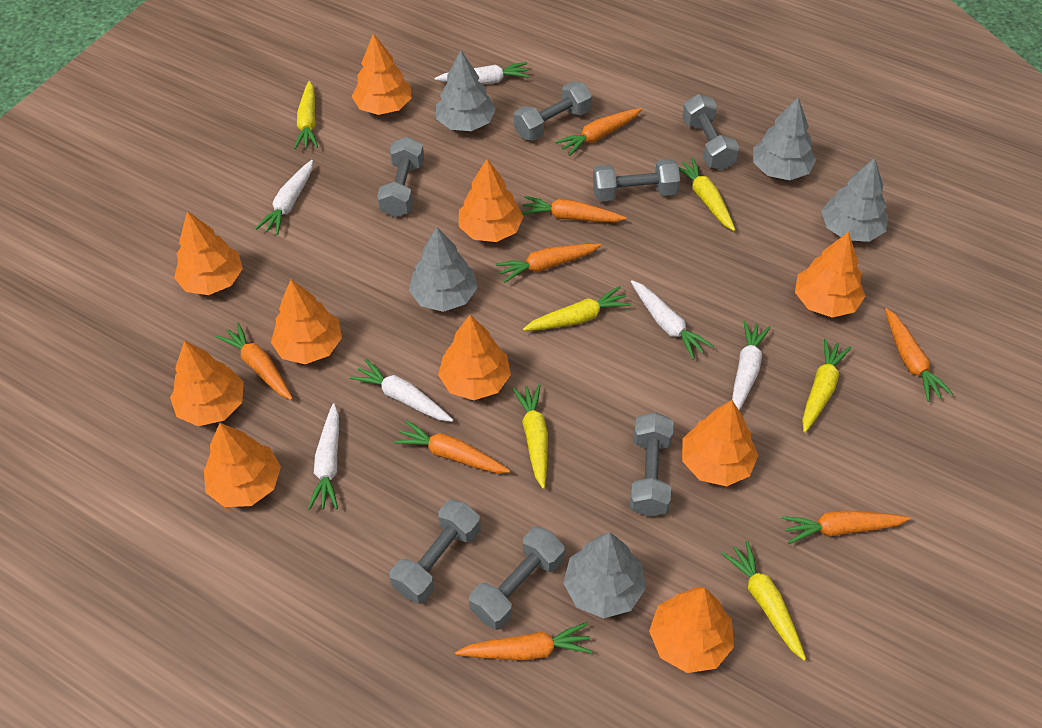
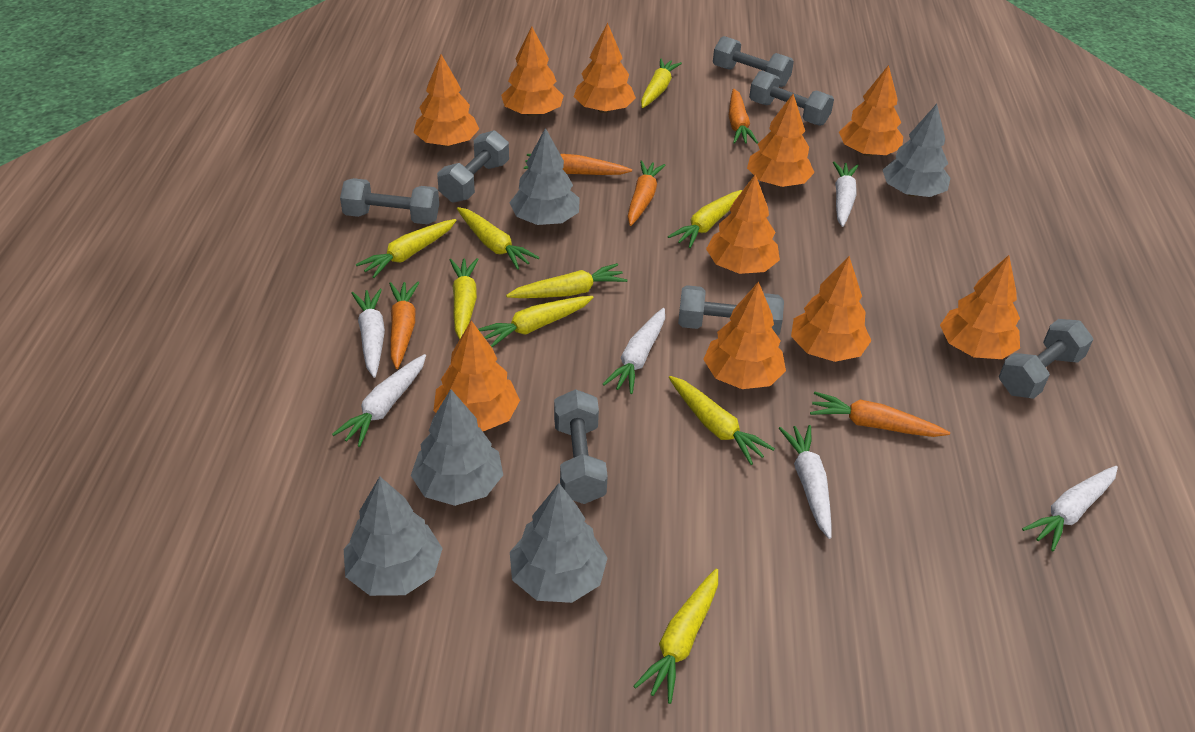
orange carrot: [216,322,293,400] [394,420,510,473] [455,622,593,660] [496,244,601,283] [522,196,626,222] [556,108,642,156] [781,510,911,544] [885,308,953,402] = 8 -> [389,282,419,369] [524,154,632,175] [627,160,666,226] [729,89,758,144] [810,392,950,437] = 5
yellow carrot: [294,81,318,149] [513,384,548,489] [523,286,631,331] [679,158,735,231] [721,541,806,661] [802,339,851,433] = 6 -> [356,219,456,278] [450,258,479,339] [457,207,539,270] [478,296,594,347] [506,263,627,298] [634,568,718,704] [641,58,682,108] [668,190,742,248] [669,376,775,465] = 9

